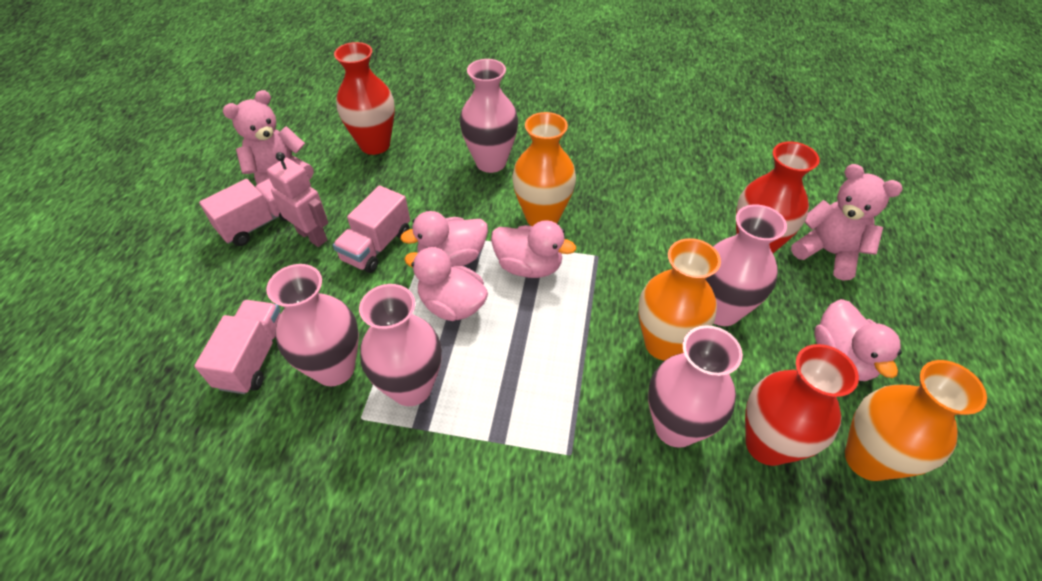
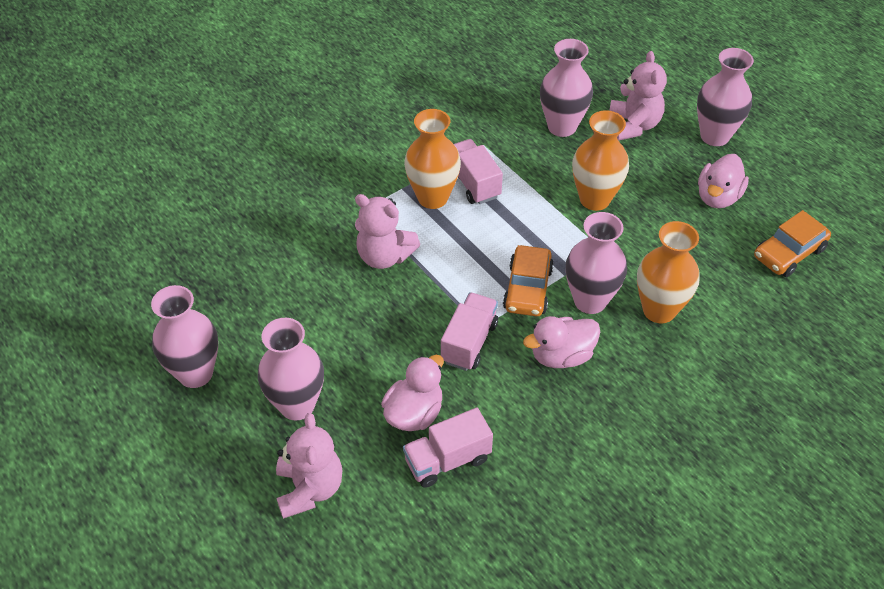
orange car: none = 0 -> [503,245,554,316] [754,210,831,277] = 2
pink duck: [400,211,488,267] [404,247,488,321] [491,220,576,278] [814,299,902,381] = 4 -> [381,355,444,431] [523,316,600,368] [698,154,749,208] = 3
pink robot: [267,152,328,247] = 1 -> none = 0
pink teddy bear: [223,90,314,184] [791,164,903,281] = 2 -> [276,413,343,519] [355,194,420,269] [609,51,667,141] = 3
red vase: [334,42,395,155] [736,142,820,253] [745,344,859,466] = 3 -> none = 0

